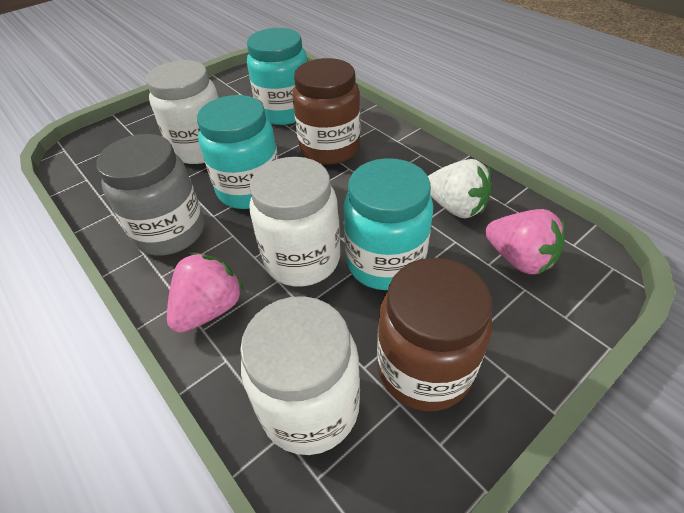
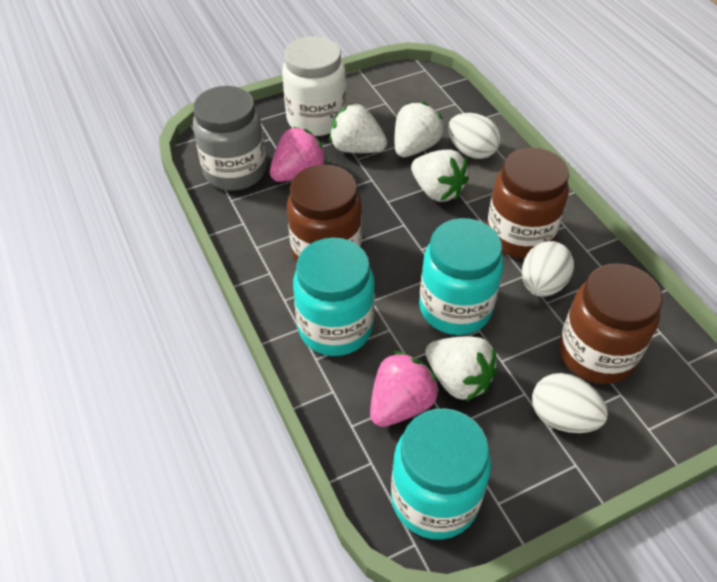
brown jar: [292,58,360,165] [377,258,493,411] = 2 -> [287,164,362,263] [487,148,569,258] [559,263,663,384] = 3
white egg: none = 0 -> [448,113,501,159] [522,241,574,297] [532,373,608,433] = 3
white jar: [146,60,218,164] [240,296,360,455] [250,157,340,286] = 3 -> [282,36,346,136] = 1
white strawberry: [428,159,492,218] = 1 -> [329,103,387,153] [395,102,444,157] [411,150,469,202] [425,336,498,402] = 4

